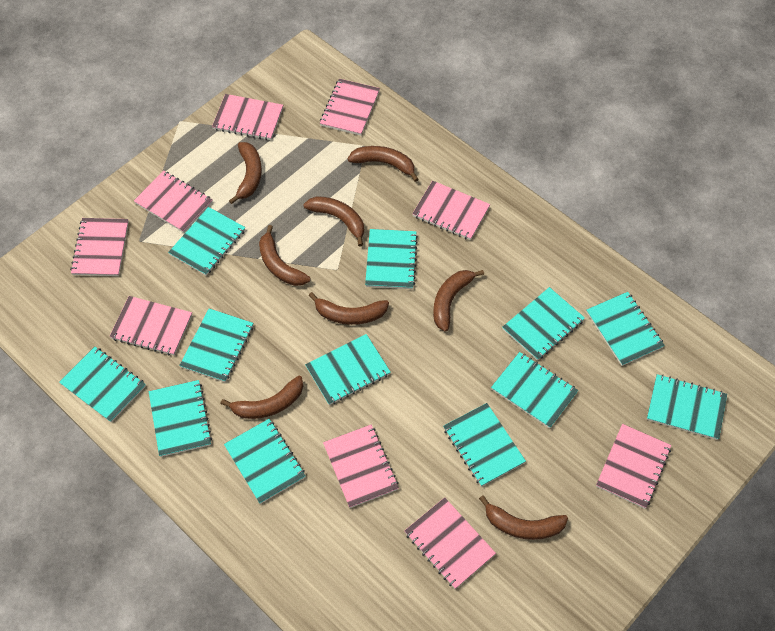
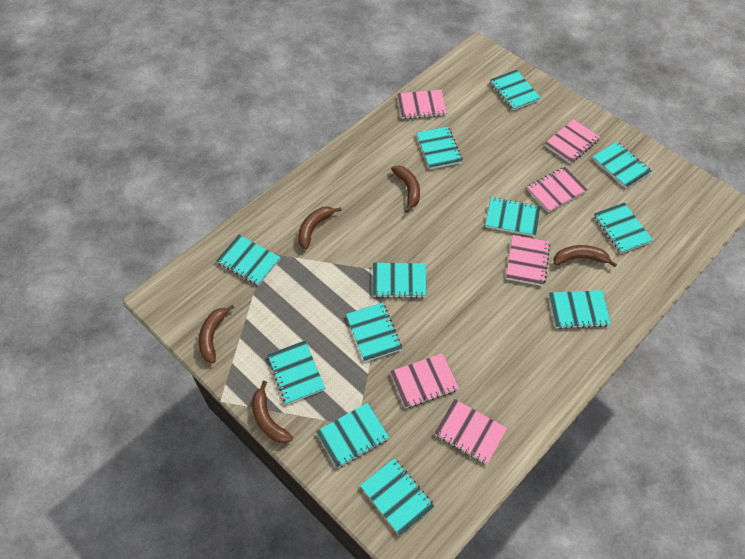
brown banana: [220,376,303,419] [229,142,262,204] [259,225,310,286] [303,196,364,247] [308,292,389,325] [348,146,419,182] [433,270,484,331] [479,495,568,540] = 8 -> [199,304,235,363] [252,381,293,443] [298,206,342,249] [391,165,420,213] [553,245,617,267] = 5
pink notebook: [70,218,129,276] [109,296,192,355] [134,171,213,233] [212,94,283,140] [320,79,380,136] [323,425,399,508] [404,497,496,589] [412,181,490,240] [596,424,671,509] = 9 -> [390,353,459,408] [397,90,447,119] [434,399,507,465] [506,235,550,286] [527,167,588,212] [544,119,600,164] = 6

